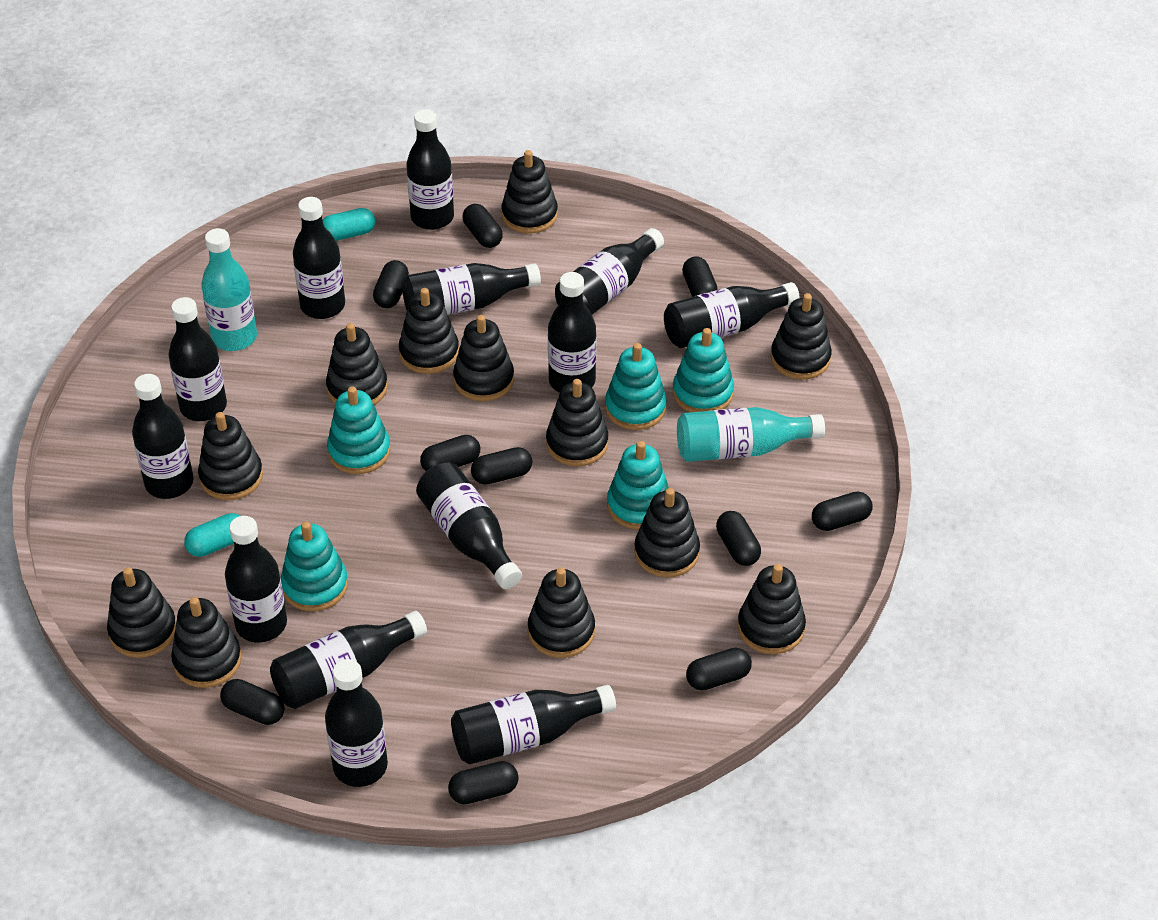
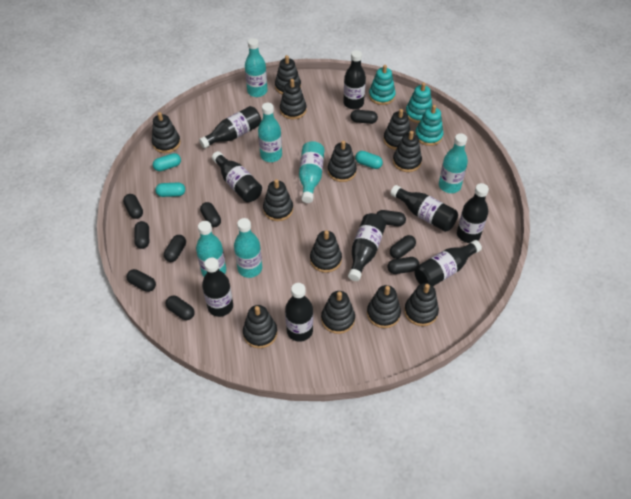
black bottle: [132,374,194,499] [168,297,227,421] [225,516,287,642] [270,611,427,709] [293,197,345,319] [325,659,388,787] [402,263,541,315] [407,109,454,230] [416,463,522,589] [451,685,616,764] [548,272,596,393] [555,228,664,314] [664,282,800,348] = 13 -> [199,106,261,148] [202,257,233,317] [212,151,262,202] [285,283,313,342] [343,50,366,109] [348,213,386,281] [390,185,458,232] [415,240,482,286] [457,183,489,243] = 9
turquoise bottle: [201,228,257,351] [677,407,825,462] = 2 -> [196,221,226,277] [234,218,262,278] [245,38,267,97] [258,103,282,162] [299,141,324,203] [439,133,468,193] = 6
turquoise capsule: [184,513,240,557] [323,208,375,241] = 2 -> [153,153,181,171] [155,182,185,197] [355,151,383,169] = 3
turquoise stacking toy: [281,522,348,611] [327,386,391,474] [605,343,667,430] [607,441,669,530] [673,328,734,412] = 5 -> [369,65,396,105] [405,82,432,123] [415,105,443,146] = 3

